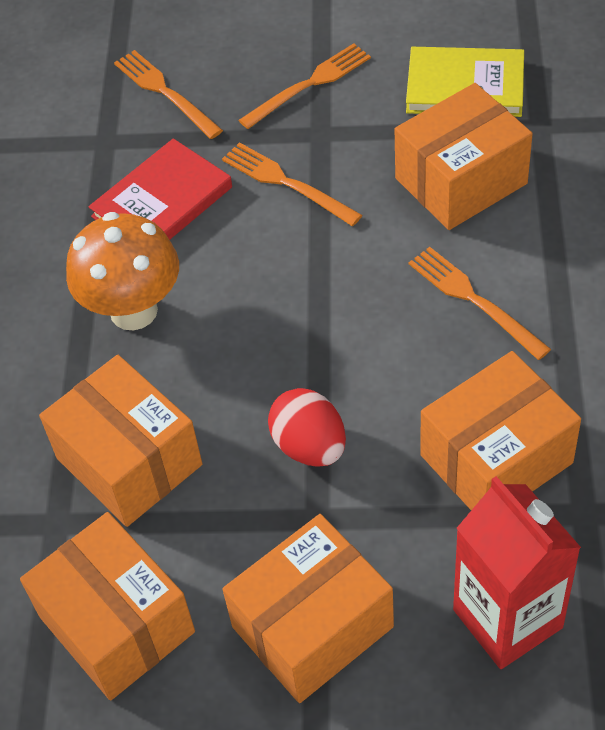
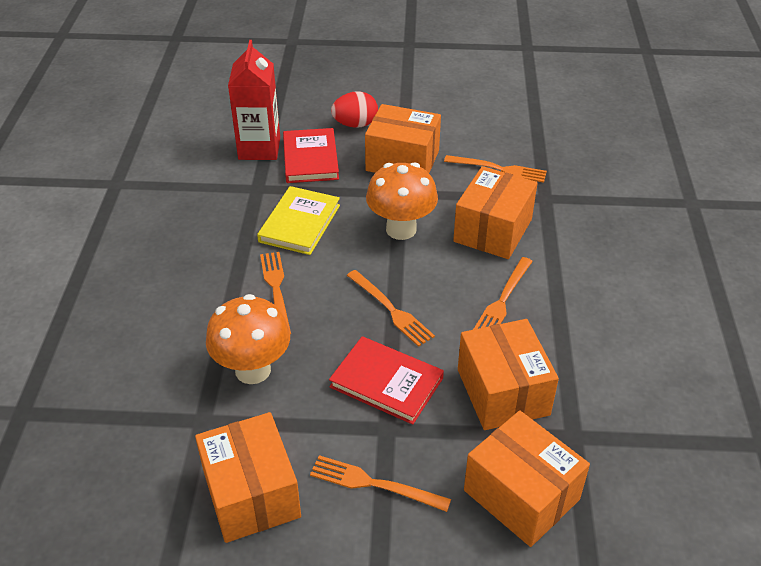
orange fork: [114,50,223,139] [222,142,362,226] [239,43,371,129] [409,247,551,360] = 4 -> [260,252,291,335] [310,455,451,512] [347,270,435,347] [444,155,547,183] [473,257,533,330] = 5
orange mushroom: [66,212,179,330] = 1 -> [206,294,290,384] [366,162,438,240] = 2
red book: [89,138,232,240] = 1 -> [283,128,339,183] [329,336,444,425] = 2

